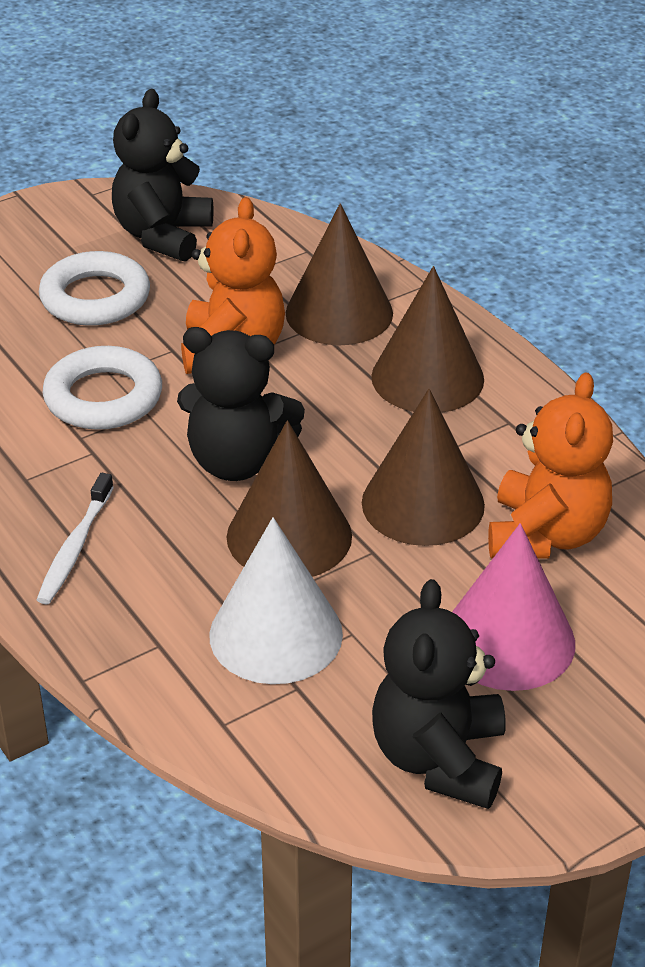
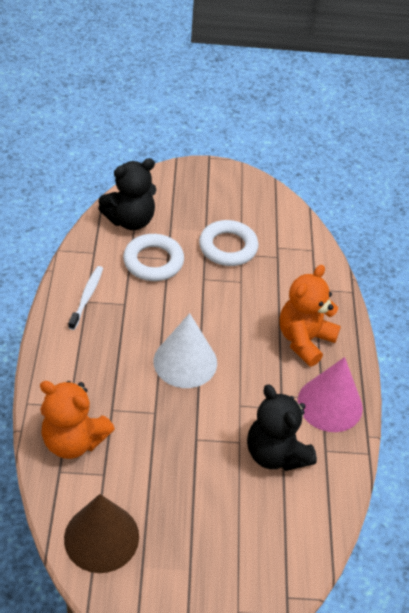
black teddy bear: [112,89,213,262] [177,327,305,481] [372,579,506,809] = 3 -> [98,158,156,230] [247,385,317,471] = 2
brown cone: [227,420,352,577] [286,204,393,345] [362,389,485,546] [371,266,484,413] = 4 -> [64,494,139,573] = 1

